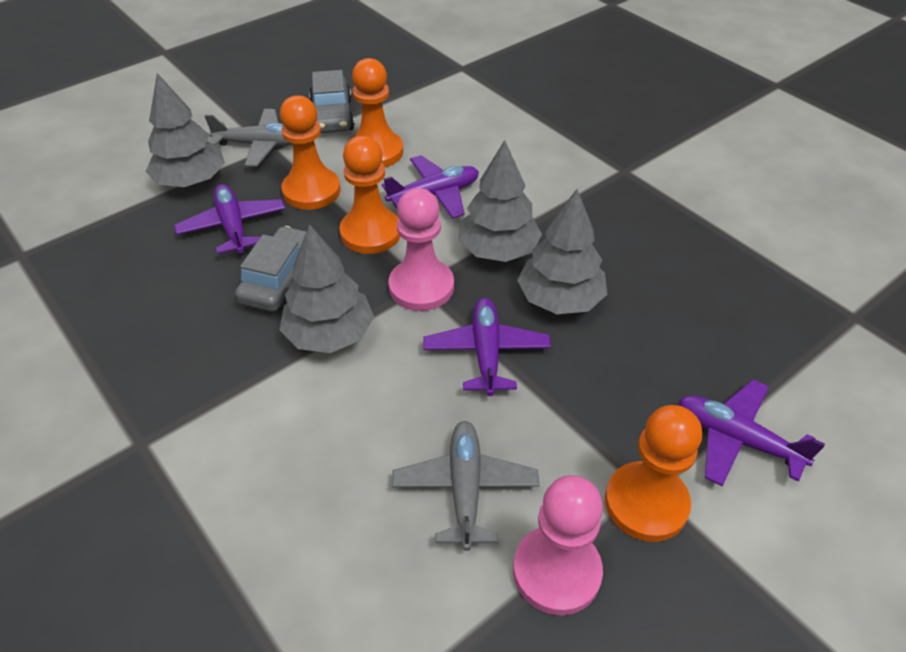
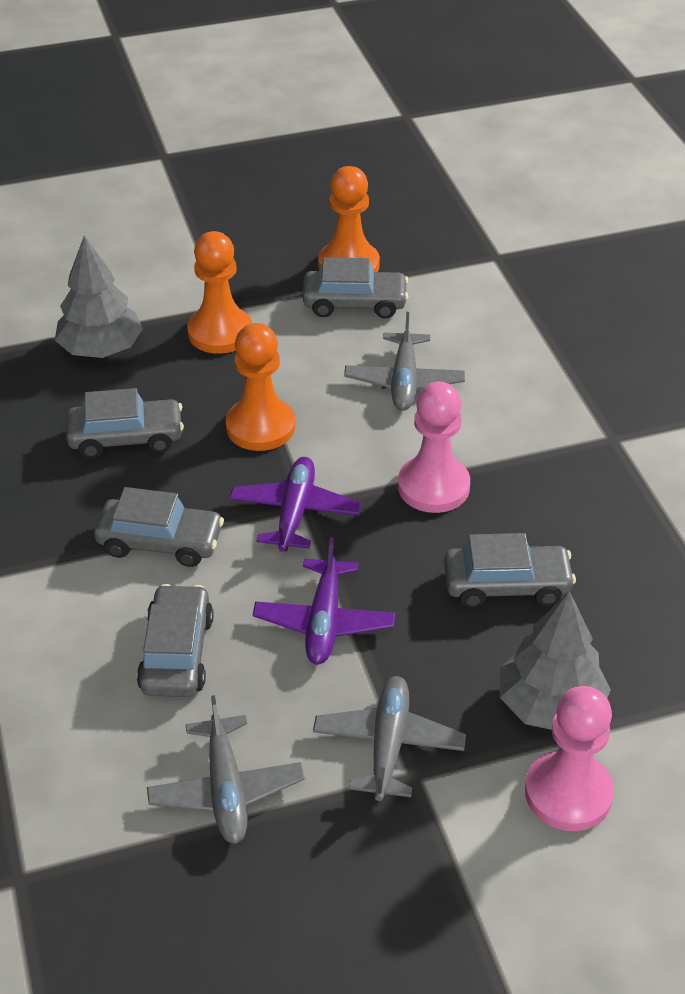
grey car: [235,226,307,312] [309,70,355,133] = 2 -> [66,388,184,458] [94,487,224,567] [137,584,214,697] [303,257,408,319] [444,533,576,608] = 5
grey plane: [205,109,293,167] [392,421,540,551] = 2 -> [147,695,305,844] [313,676,466,801] [344,312,465,411] = 3
grey tree: [146,73,225,187] [279,224,374,353] [458,140,542,262] [517,189,607,314] = 4 -> [55,236,143,358] [500,591,611,730] = 2
orange pawn: [280,95,341,210] [340,136,401,254] [352,58,403,167] [605,405,702,542] = 4 -> [187,231,252,354] [226,323,295,451] [318,166,380,272] = 3
purple plane: [174,184,285,255] [382,155,479,219] [423,298,551,396] [678,380,825,486] = 4 -> [229,457,362,552] [253,537,395,664] = 2

